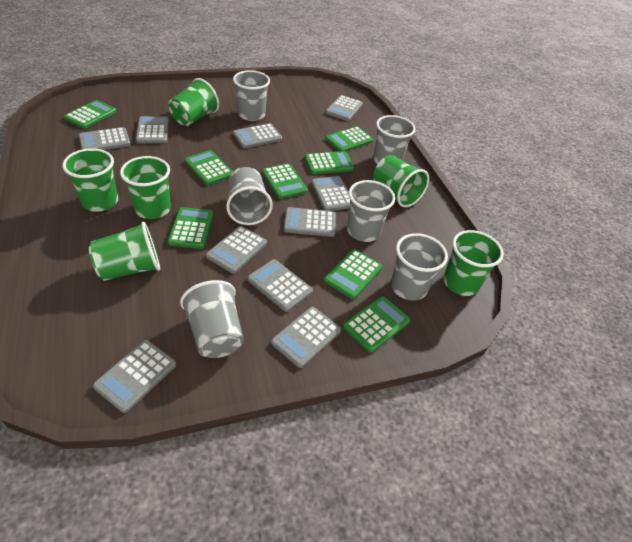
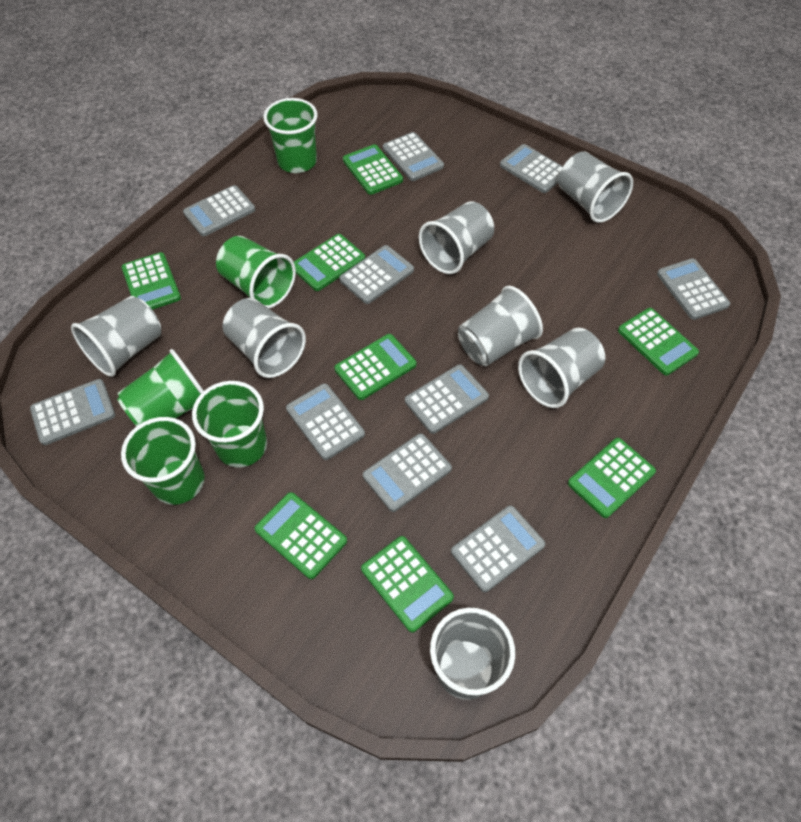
green cup: [62,148,118,212] [89,222,160,281] [120,156,171,219] [168,78,219,126] [373,155,429,207] [443,230,504,296] = 6 -> [117,349,204,426] [121,417,205,505] [192,381,267,468] [216,236,296,308] [263,98,317,173] = 5
grey cup: [180,280,244,358] [226,167,273,225] [233,70,270,121] [347,180,395,242] [373,115,415,164] [391,233,448,301] = 6 -> [71,296,161,377] [222,298,306,378] [419,201,494,274] [430,608,515,700] [458,286,543,366] [518,328,605,408] [558,151,633,223] = 7

